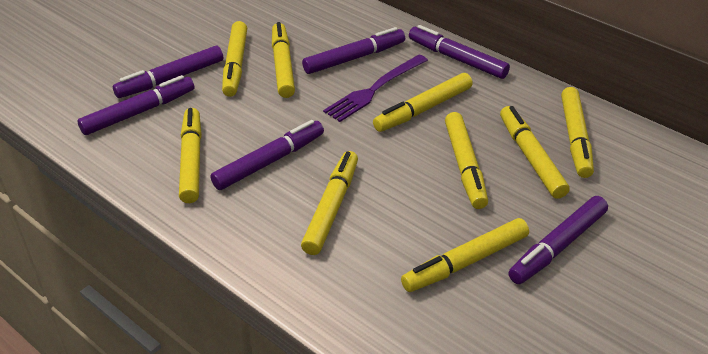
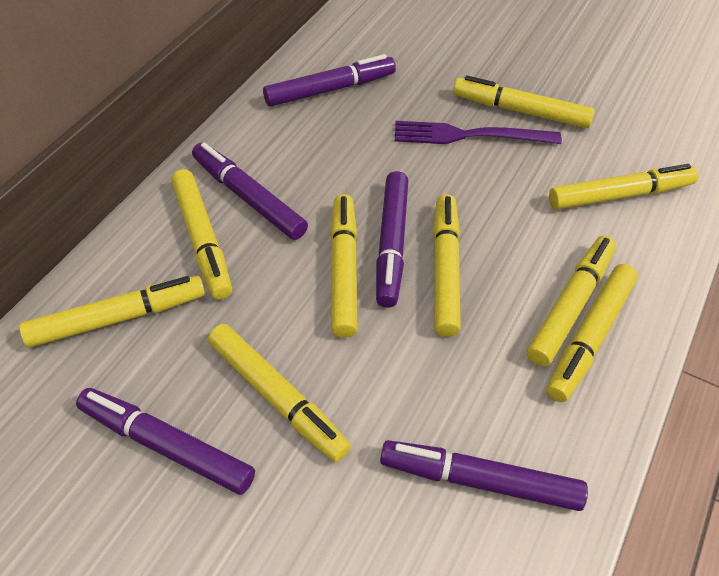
purple marker: [78,75,194,135] [113,46,223,98] [210,120,324,190] [302,27,405,74] [409,25,510,79] [508,196,608,284] = 6 -> [76,388,255,495] [192,143,308,240] [263,54,396,106] [376,171,408,308] [380,440,588,511] = 5

